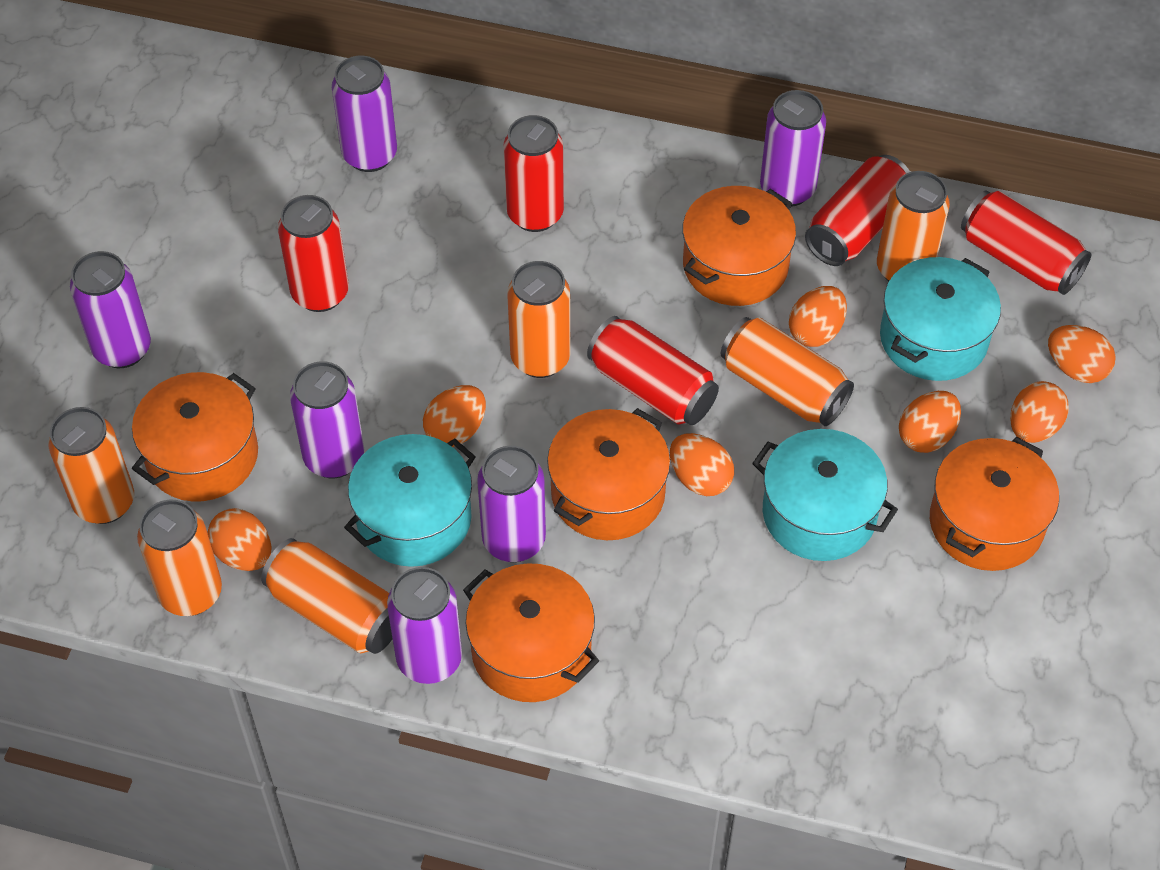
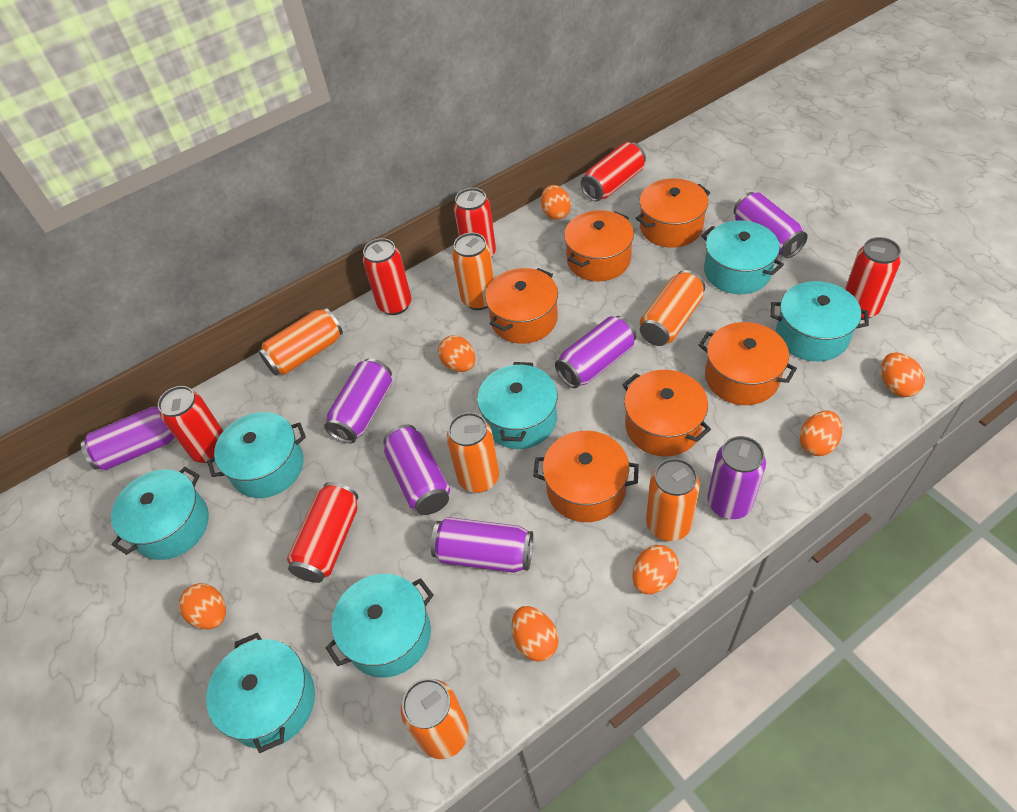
orange pot: [132,372,258,502] [463,563,599,702] [547,408,670,540] [682,186,796,306] [930,437,1059,571] = 5 -> [485,268,558,344] [533,431,639,522] [564,210,634,282] [622,370,711,457] [636,178,710,248] [698,322,797,405] = 6
purple can: [70,251,151,368] [290,361,364,478] [332,56,397,172] [387,567,462,684] [477,446,546,562] [760,90,826,207] = 6 -> [81,407,175,470] [324,358,392,443] [383,424,450,515] [431,517,533,573] [555,316,636,388] [707,436,766,519] [734,192,808,258] = 7
red can: [278,195,349,312] [504,115,564,232] [587,316,719,425] [805,155,910,266] [961,190,1092,295] = 5 -> [158,386,223,463] [287,482,358,583] [363,238,412,315] [454,188,496,258] [581,142,646,201] [845,237,901,320] = 6
turquoise pot: [344,434,476,567] [752,429,898,561] [880,257,1001,381] = 3 -> [111,467,209,560] [206,633,315,753] [207,412,306,498] [326,574,434,678] [477,362,557,449] [701,221,784,294] [771,281,869,361] = 7

